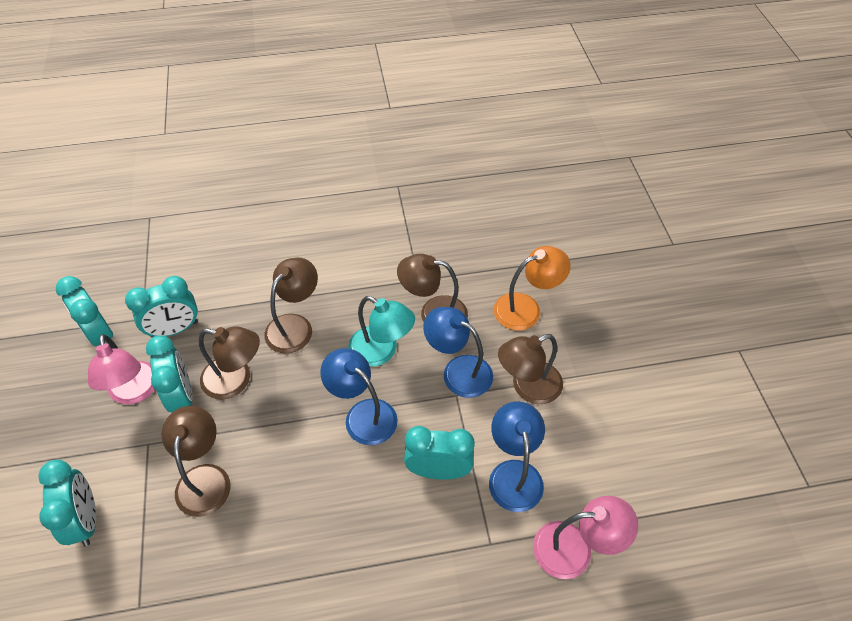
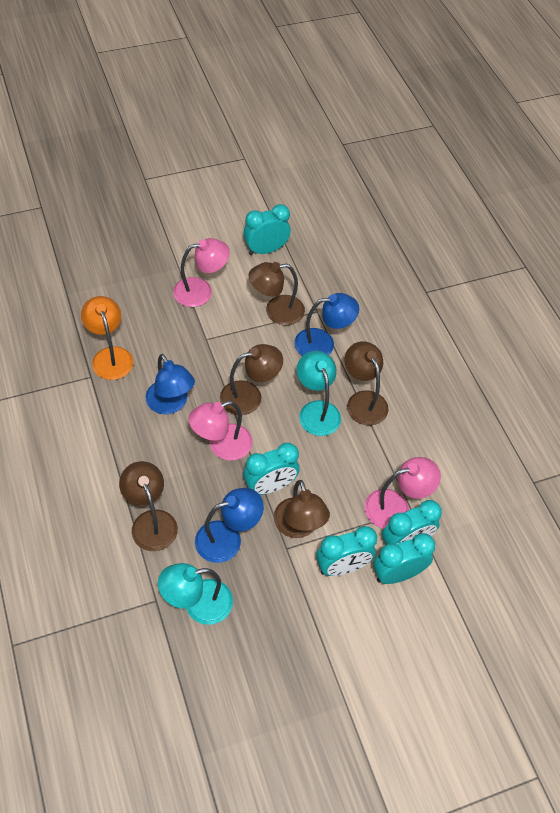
pink lamp: [88,334,155,404] [533,496,638,579] = 2 -> [173,238,230,307] [188,401,253,461] [364,457,441,528] = 3
turquoise lamp: [348,296,415,367] = 1 -> [158,563,233,625] [297,351,341,436] = 2

